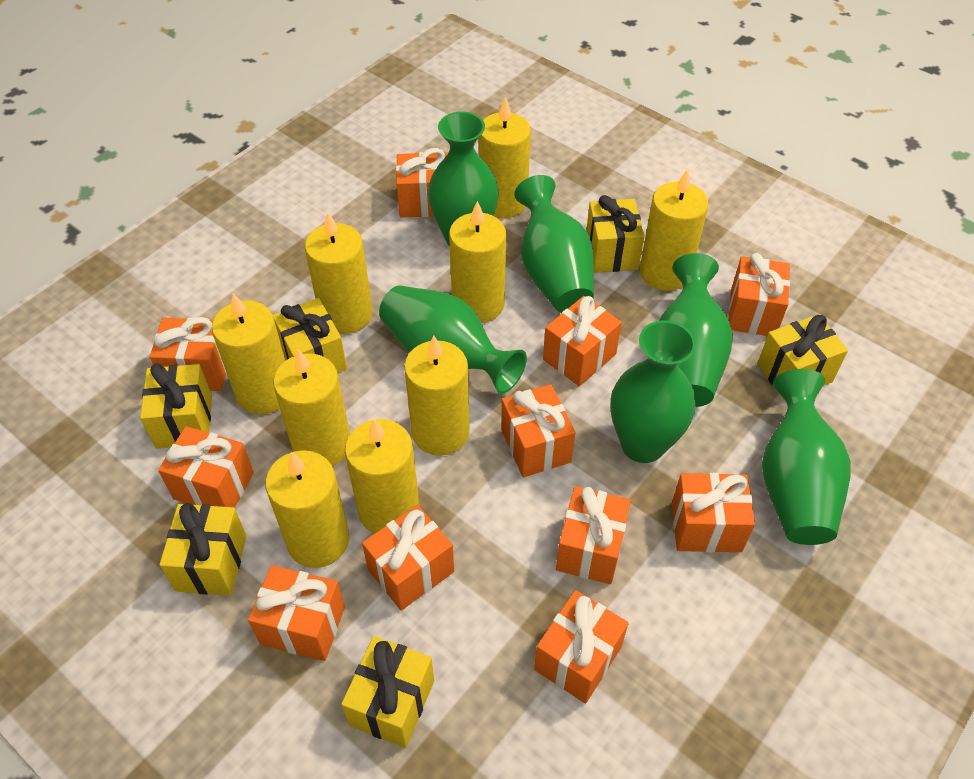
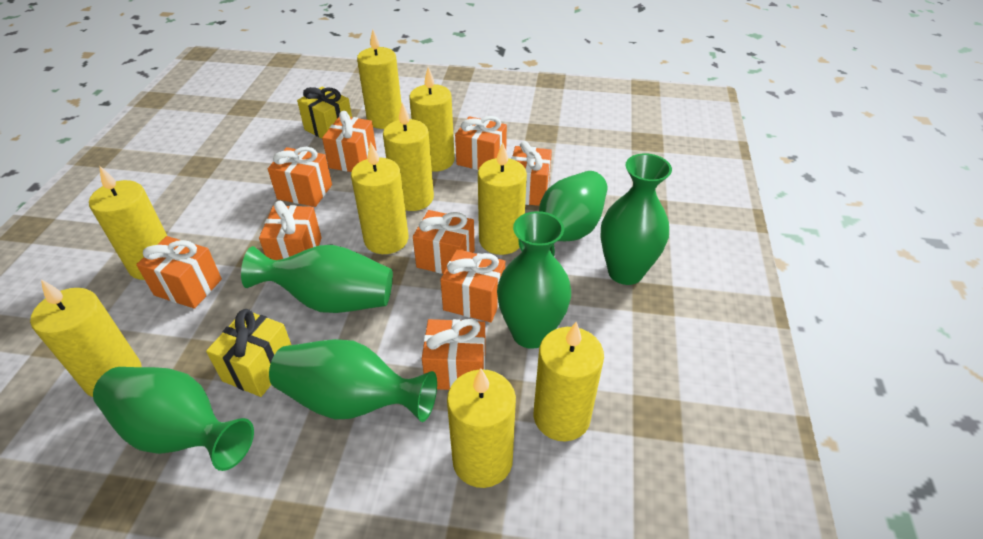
orange gift: [150,317,227,391] [158,426,254,508] [248,565,345,661] [362,505,454,610] [396,148,448,217] [501,384,575,477] [534,590,629,703] [543,296,622,386] [556,486,631,584] [672,473,755,553] [729,253,790,336] = 11 -> [136,236,222,309] [259,201,322,260] [268,147,332,207] [322,111,377,172] [413,210,475,274] [422,319,486,390] [440,249,505,322] [455,116,507,170] [511,141,552,206] = 9
yellow gift: [140,363,212,448] [160,503,247,596] [273,298,347,373] [341,636,434,748] [586,195,644,273] [757,314,848,399] = 6 -> [206,309,291,397] [297,87,352,138] = 2

